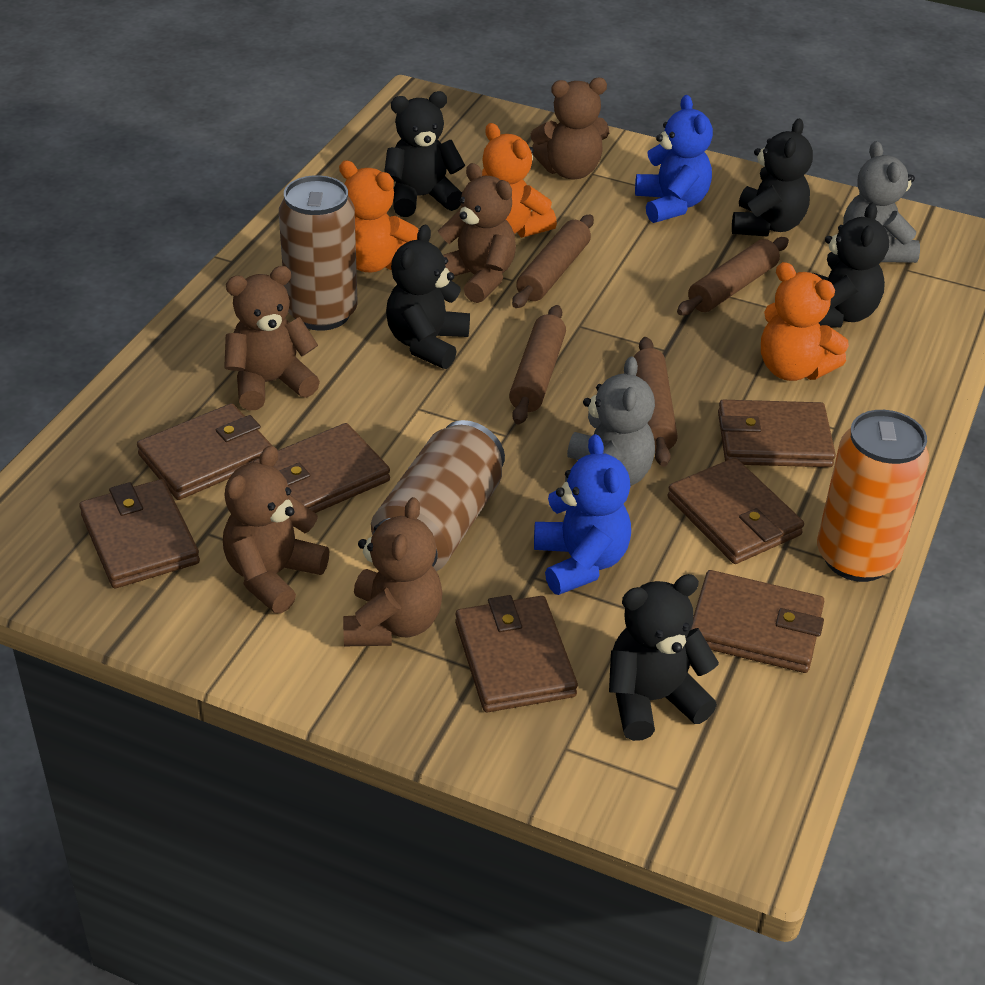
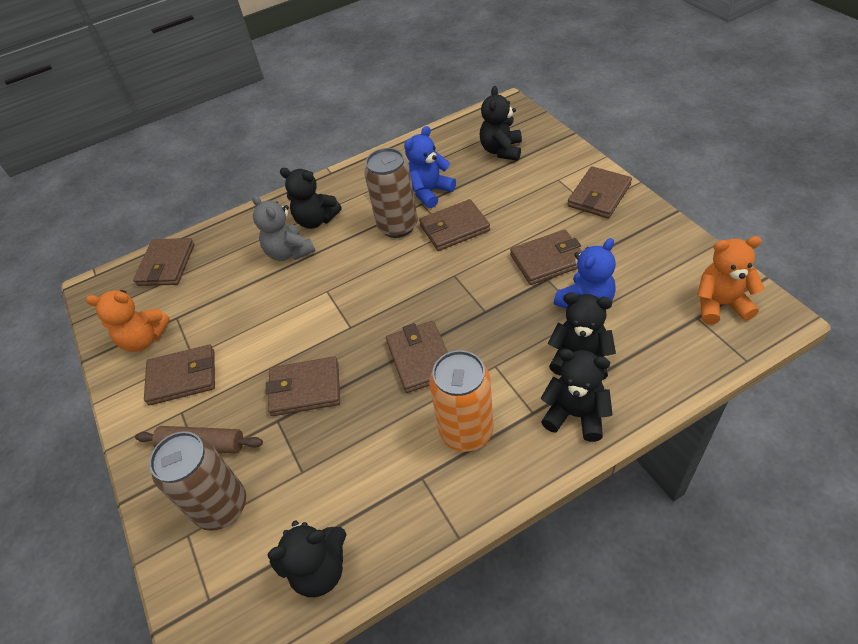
brown rolling pin: [509,305,566,425] [512,215,594,308] [634,337,678,467] [677,237,789,315] = 4 -> [135,426,263,453] = 1
brown teddy bear: [223,446,329,614] [224,266,320,411] [343,497,443,646] [438,163,516,303] [531,78,609,179] = 5 -> none = 0
grey teddy bear: [565,356,655,486] [843,141,920,263] = 2 -> [252,195,315,261] = 1
orange teddy bear: [339,160,418,272] [482,123,557,238] [761,262,849,381] = 3 -> [86,290,170,352] [697,236,765,325] = 2

